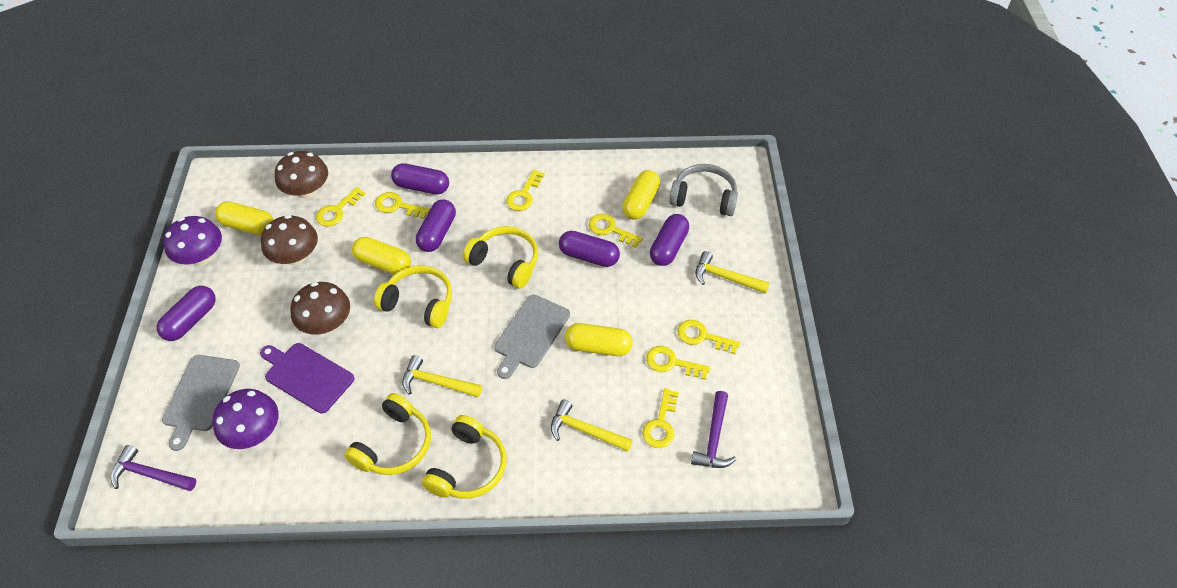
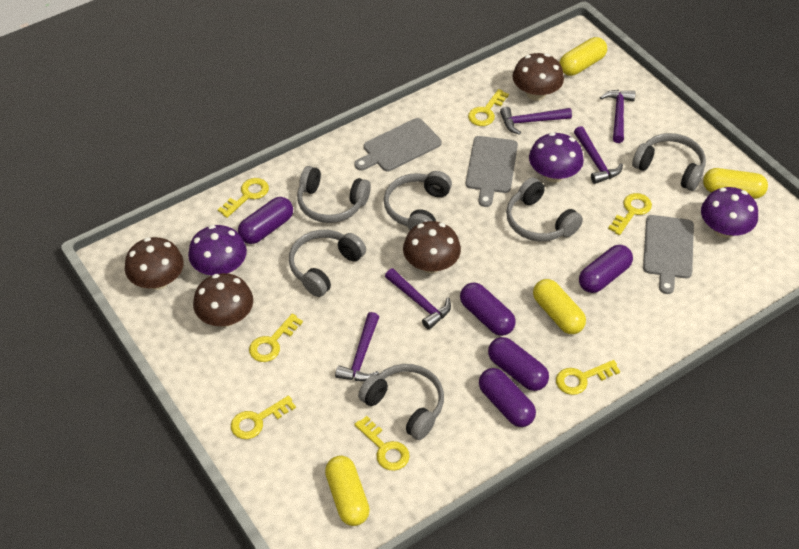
brown mushroom: [261,215,318,265] [275,151,328,199] [290,282,350,335] = 3 -> [125,237,184,290] [193,273,253,327] [403,221,461,273] [513,53,564,101] = 4
grey cutting board: [162,355,240,451] [494,294,570,379] = 2 -> [354,118,442,171] [466,136,518,207] [643,215,694,294] = 3
grey headphones: [669,164,738,216] = 1 -> [289,230,366,297] [297,166,371,223] [358,364,444,440] [384,171,452,230] [506,177,583,241] [632,133,706,191] = 6
purple cutting board: [260,343,355,414] = 1 -> none = 0
purple hammer: [110,445,196,491] [691,391,736,468] = 2 -> [335,312,379,381] [385,268,451,330] [500,107,572,135] [574,126,623,184] [600,90,636,143] = 5
purple mushroom: [163,216,222,266] [212,389,279,449] = 2 -> [188,225,247,275] [529,132,584,183] [701,187,758,238] = 3
yellow hammer: [402,355,482,397] [551,400,633,452] [695,251,770,294] = 3 -> none = 0
yellow headphones: [344,393,431,475] [374,265,452,328] [422,415,507,499] [463,226,538,289] = 4 -> none = 0

